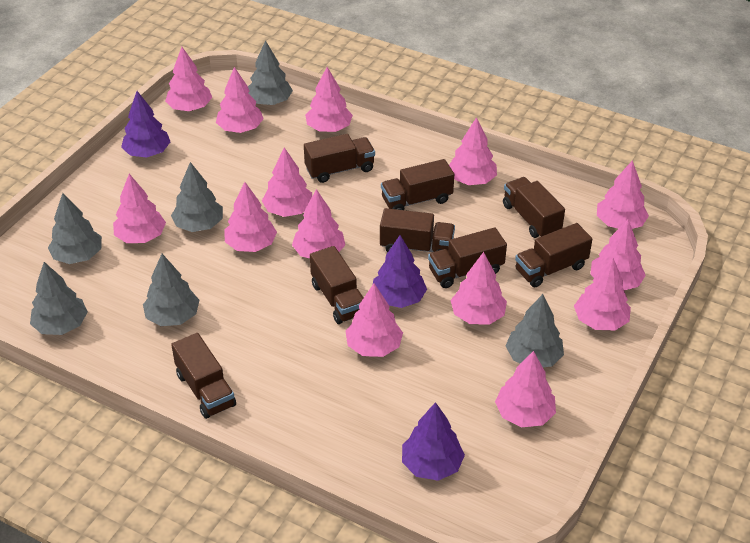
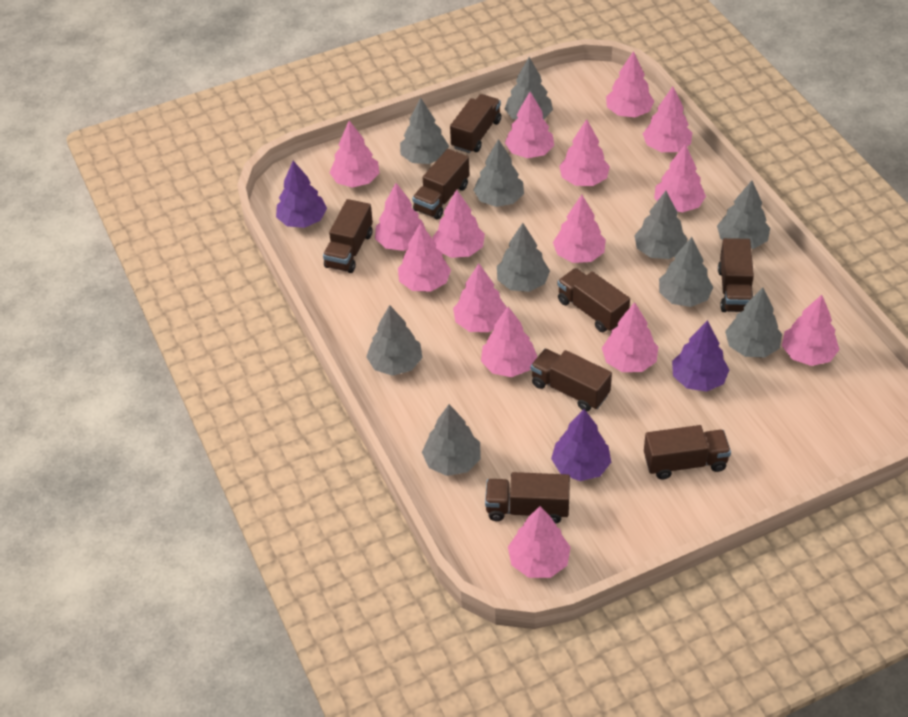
grey tree: [30,262,88,335] [48,193,102,264] [143,254,199,326] [171,162,223,232] [248,40,293,105] [506,294,564,367] = 6 -> [366,305,422,376] [400,98,449,164] [422,404,481,476] [473,139,524,207] [497,223,550,292] [505,57,553,120] [634,191,688,259] [659,237,713,307] [717,181,770,249] [725,288,782,358] = 10
pink tree: [113,174,166,243] [165,47,212,111] [216,67,264,133] [225,182,277,252] [262,147,312,217] [292,189,345,259] [305,67,353,132] [345,283,403,357] [449,117,497,185] [450,252,507,325] [495,351,556,427] [574,258,631,330] [591,219,646,290] [597,160,649,229] = 14 -> [330,121,380,188] [375,183,426,251] [398,223,451,292] [432,189,485,258] [453,263,507,332] [481,307,537,377] [505,92,554,158] [508,506,571,578] [553,195,606,263] [559,119,610,186] [602,302,658,372] [606,51,654,117] [643,86,692,152] [654,144,706,212] [782,295,839,366] = 15

